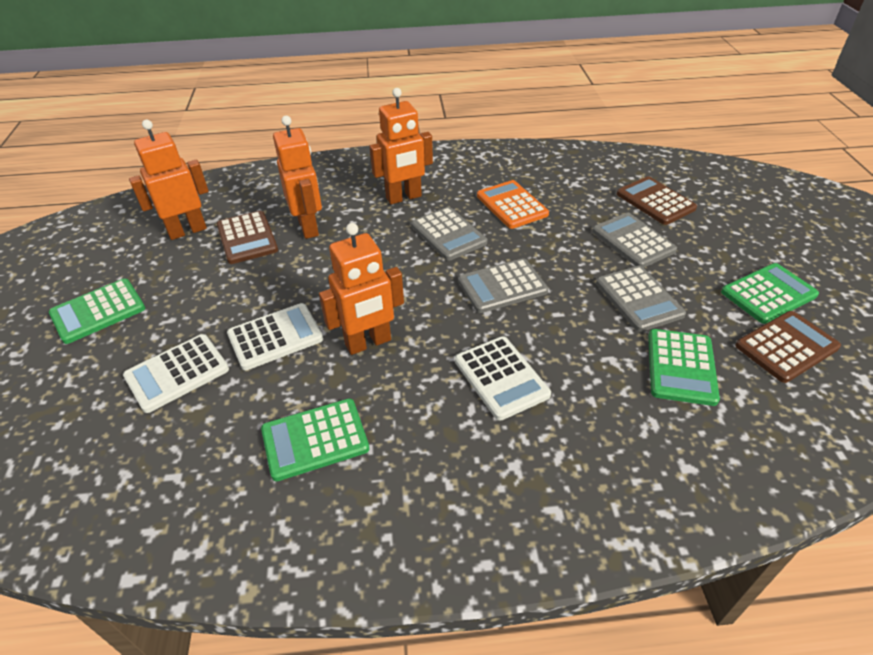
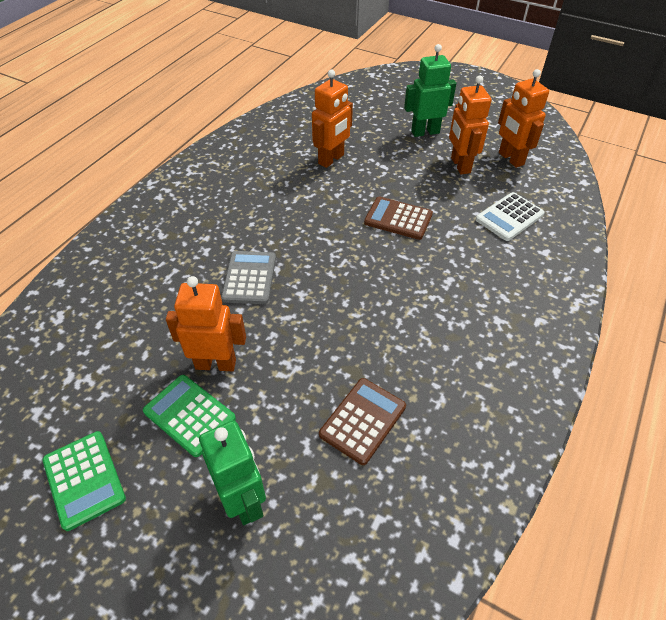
brown calculator: [217,211,278,264] [617,176,697,225] [735,311,841,383] = 3 -> [319,378,406,465] [364,196,433,240] = 2
green calculator: [49,279,145,344] [261,398,369,481] [648,329,720,406] [721,263,819,324] = 4 -> [43,431,126,531] [143,375,236,457] = 2
green robot: none = 0 -> [199,420,266,525] [404,44,456,137] = 2
grey calculator: [411,207,487,261] [458,258,548,313] [592,213,677,268] [596,266,686,332] = 4 -> [221,251,276,304] = 1
orange calculator: [477,180,549,229] = 1 -> none = 0
white calculator: [123,334,229,413] [227,303,323,370] [455,336,551,420] = 3 -> [476,192,545,241] = 1

